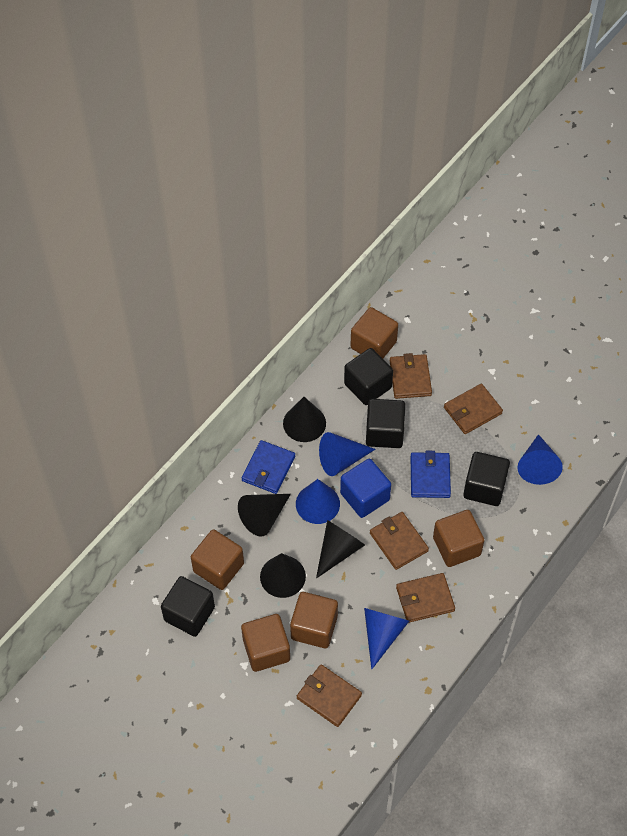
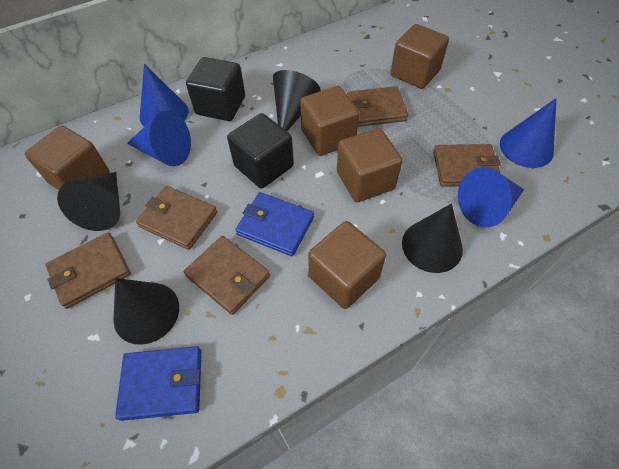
black cube: [161,576,215,637] [344,348,393,405] [366,399,405,448] [463,452,510,506] = 4 -> [186,57,245,121] [227,113,294,188] = 2
blue cube: [340,459,391,518] = 1 -> none = 0

